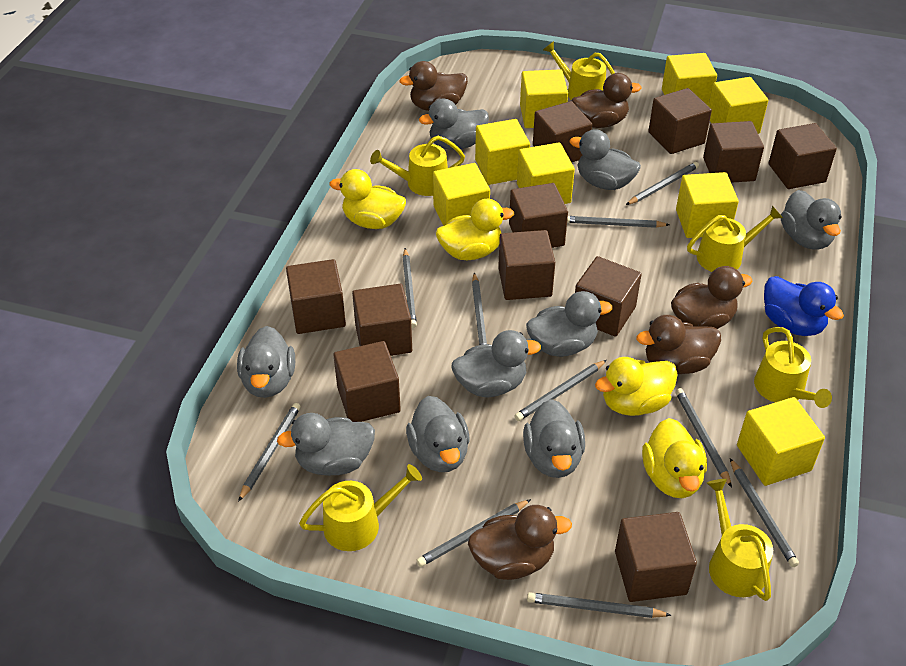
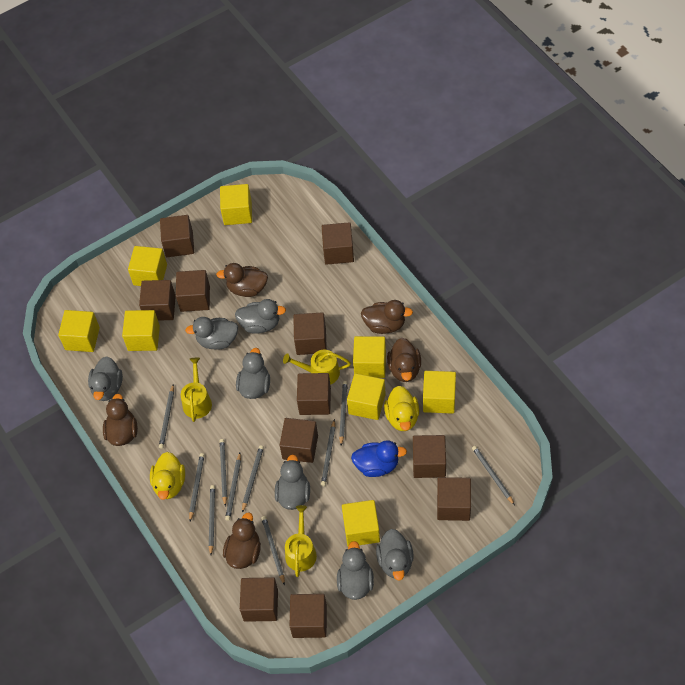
grey duck: [237,326,295,398] [277,413,375,476] [406,396,470,472] [419,99,489,150] [451,330,541,397] [523,399,585,478] [526,291,612,357] [569,129,641,190] [781,190,842,250] = 9 -> [88,357,123,401] [185,317,238,350] [235,299,286,334] [236,348,270,399] [275,454,310,510] [337,541,374,600] [376,529,414,581] = 7
yellow duck: [330,169,406,229] [436,199,514,260] [595,357,678,416] [642,418,707,498] = 4 -> [150,452,185,500] [384,386,419,431] = 2
yellow watering can: [299,464,422,551] [370,136,465,196] [543,41,615,100] [687,206,783,272] [707,479,773,601] [754,327,832,408] = 6 -> [181,358,212,422] [283,350,351,385] [285,505,317,577] = 3

